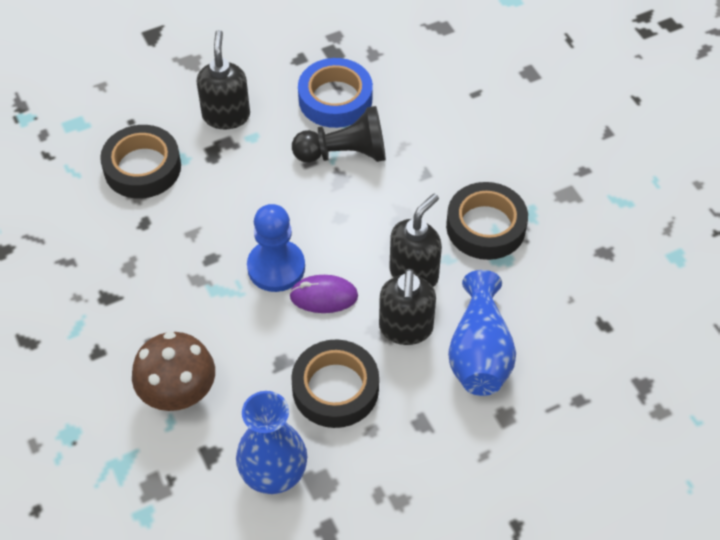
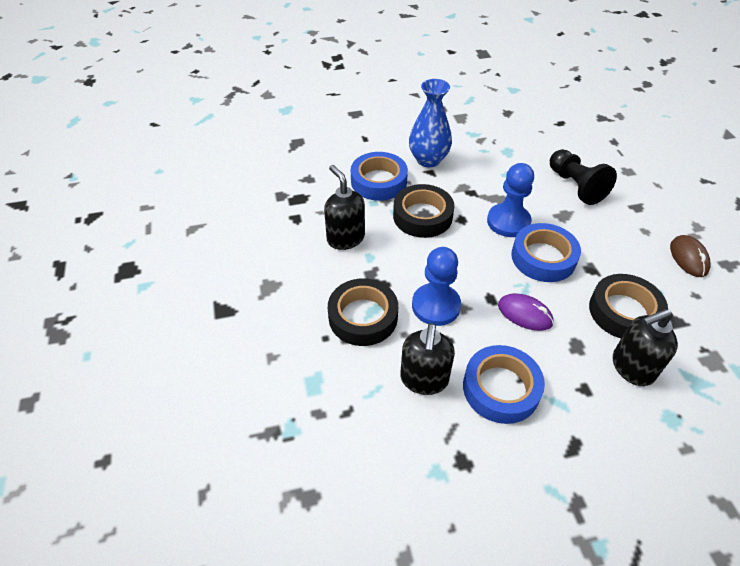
blue pawn: [247,204,305,292] = 1 -> [412,247,461,326] [487,163,534,237] = 2
blue tape: [298,58,373,128] = 1 -> [351,152,408,201] [463,345,545,424] [511,223,581,282] = 3
blue vase: [236,391,307,494] [448,270,516,396] = 2 -> [409,79,452,167] = 1
brown mouse: none = 0 -> [670,235,711,277] = 1
brown mushroom: [132,331,215,411] = 1 -> none = 0

